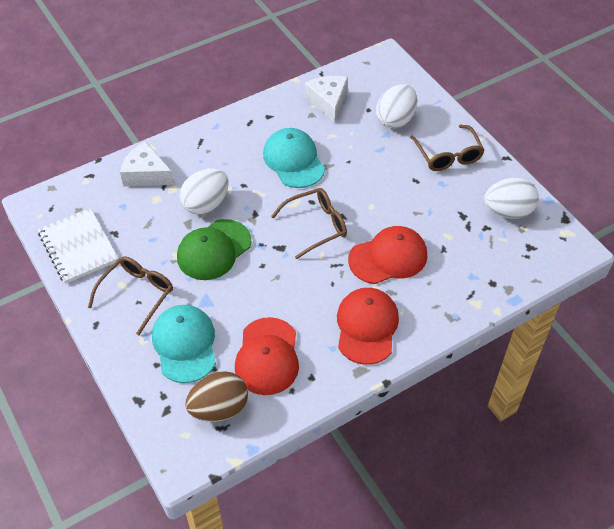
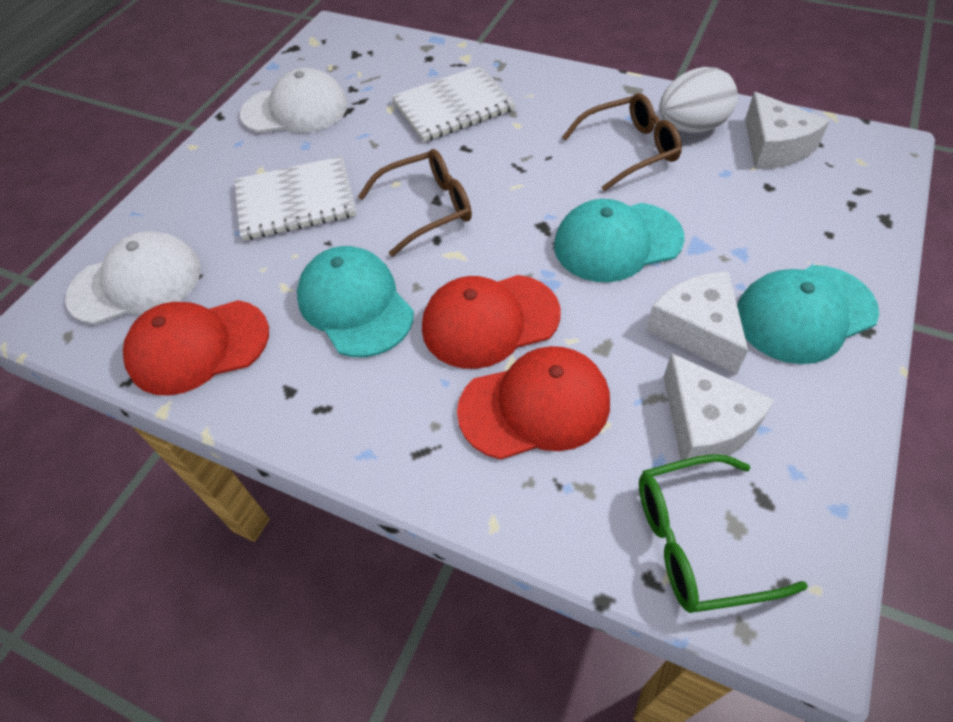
brown egg: [185,371,248,422] = 1 -> none = 0
brown glasses: [88,256,173,335] [271,188,347,259] [410,125,484,171] = 3 -> [358,149,472,257] [562,93,682,191] = 2
green cap: [177,219,251,280] = 1 -> none = 0
green glasses: none = 0 -> [639,454,808,613] = 1
turquoise cap: [152,305,216,383] [263,128,325,188] = 2 -> [297,246,414,357] [554,199,685,282] [737,265,879,364] = 3
white cap: none = 0 -> [65,231,201,325] [240,68,348,133] = 2
white cheese: [120,141,174,186] [305,76,348,123] = 2 -> [646,271,748,374] [664,353,775,468] [745,92,830,169] = 3
white egg: [179,169,229,215] [376,84,417,128] [484,178,539,219] = 3 -> [659,67,738,133] = 1
white notebook: [38,208,119,284] = 1 -> [234,156,356,241] [392,66,516,142] = 2

